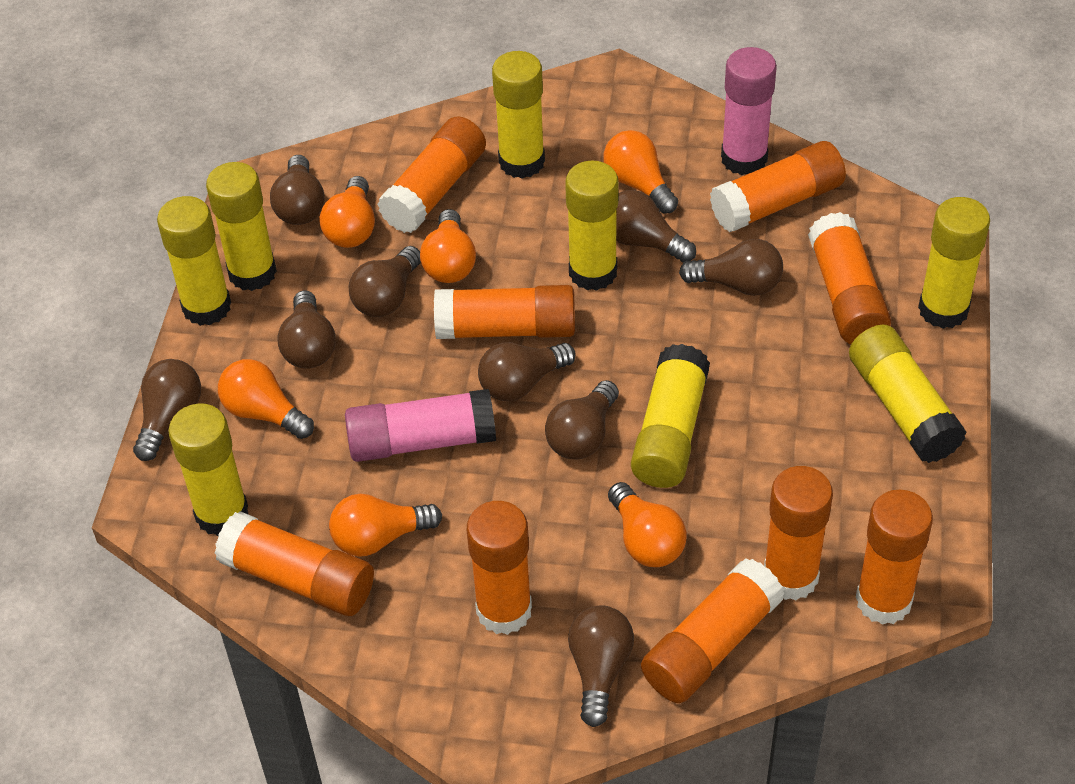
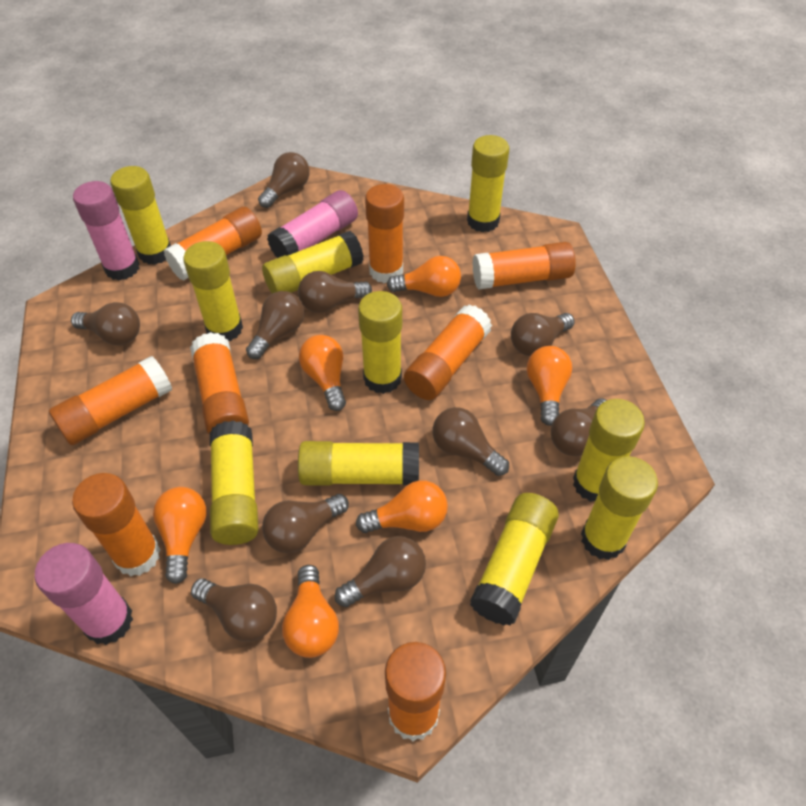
brown light bulb: [133,359,201,461] [270,155,325,225] [277,291,336,369] [349,246,421,317] [478,342,576,401] [545,380,619,459] [568,605,634,727] [616,190,696,263] [679,239,783,296] = 9 -> [71,302,140,345] [191,578,277,642] [246,291,304,359] [258,152,310,208] [262,494,349,553] [298,271,372,313] [335,536,426,607] [433,407,509,476] [511,313,575,356] [551,398,607,456] = 10
orange glue stick: [215,511,374,616] [377,116,486,233] [434,285,575,339] [467,501,532,635] [641,558,784,703] [710,141,846,232] [764,466,833,600] [808,212,891,344] [856,489,933,625] = 9 -> [49,356,172,445] [72,473,161,576] [164,207,262,281] [190,332,249,435] [365,184,404,283] [385,642,446,741] [404,304,492,400] [472,242,576,290] = 8
pink glue stick: [345,389,496,462] [721,47,777,175] = 2 -> [35,543,133,645] [73,181,139,280] [267,190,358,258] = 3
yellow glue stick: [157,196,231,326] [168,404,249,536] [206,162,277,291] [492,51,545,179] [565,161,619,291] [631,344,710,488] [849,325,967,463] [918,197,990,329] = 8 -> [110,166,171,265] [183,241,243,341] [210,421,259,545] [262,231,364,294] [298,441,419,486] [358,291,402,394] [467,135,509,232] [470,493,559,626] [573,399,645,502] [581,456,658,560] = 10

